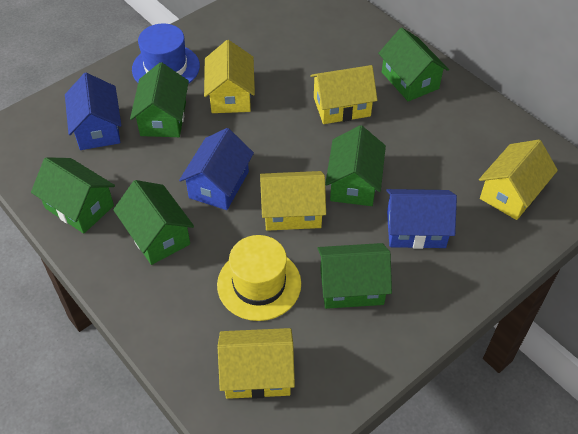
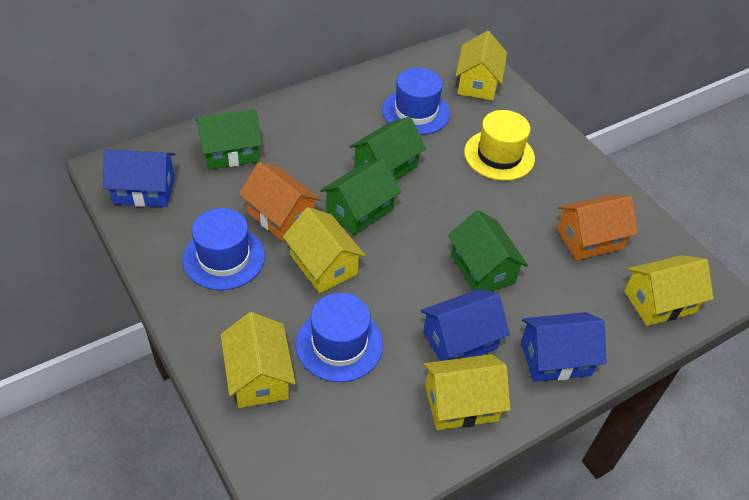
blue hat: [132,24,200,84] = 1 -> [183,208,265,290] [296,293,383,382] [382,68,450,135] = 3
green house: [31,157,115,234] [113,180,194,265] [130,62,189,137] [317,243,392,309] [325,125,386,206] [378,28,449,101] = 6 -> [196,109,262,170] [320,159,401,235] [349,117,426,180] [448,210,528,292] = 4
orange house: none = 0 -> [239,162,321,242] [557,195,638,260] = 2

